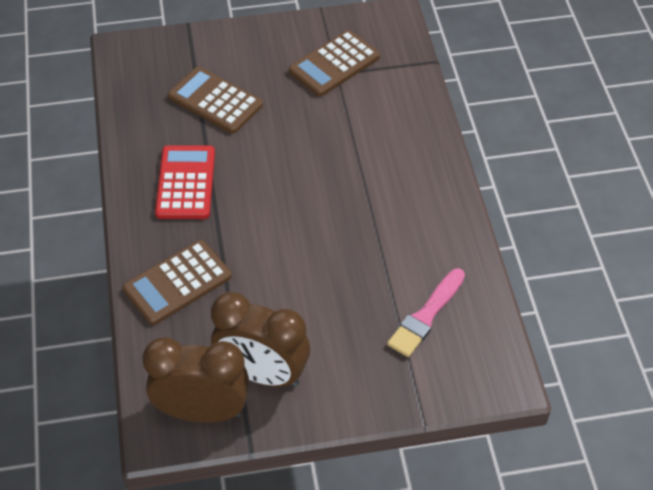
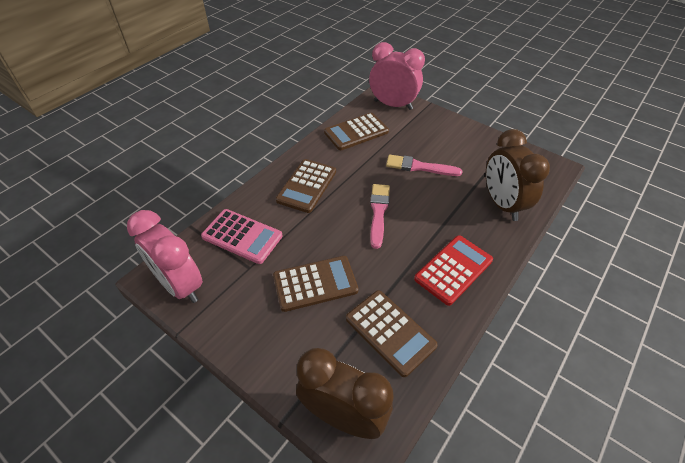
brown calculator: [123,240,232,325] [168,67,263,134] [289,30,380,96] = 3 -> [273,256,358,312] [276,159,336,213] [324,113,389,150] [346,290,438,377] = 4
pink brush: [387,268,465,357] = 1 -> [370,184,390,249] [386,154,463,176] = 2
pink calculator: none = 0 -> [201,209,283,264] = 1
pink clock: none = 0 -> [127,210,203,303] [369,42,425,110] = 2

